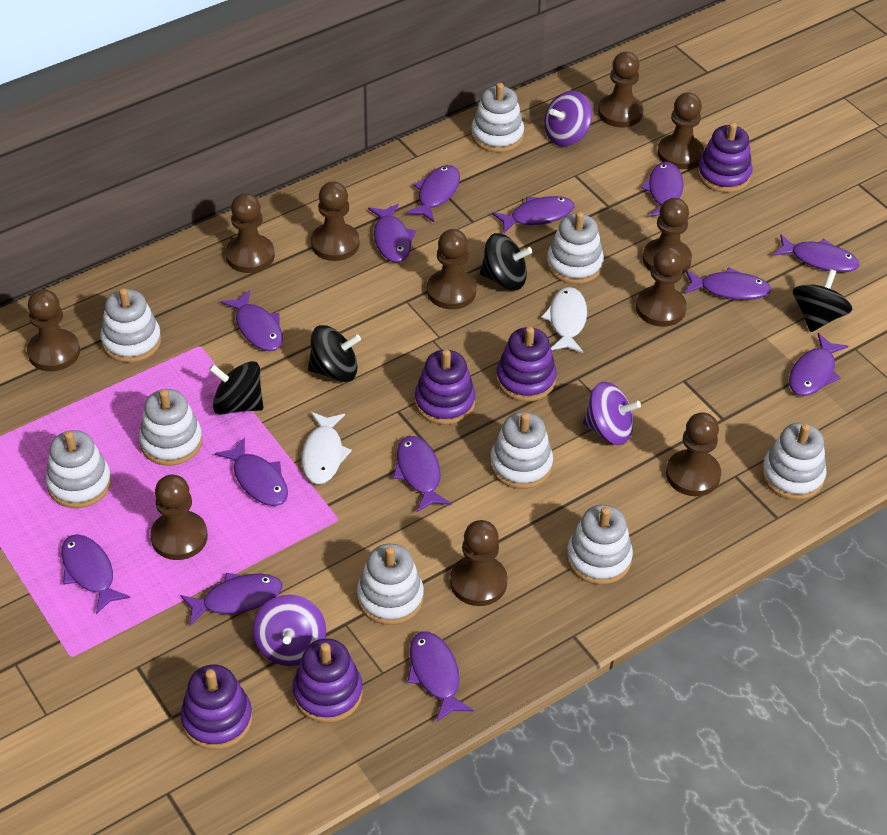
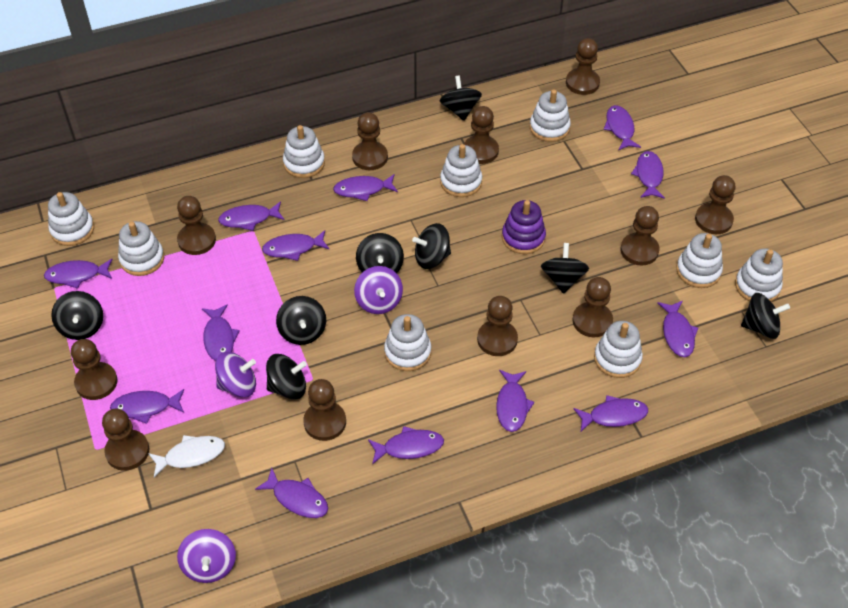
black spinning top: [209,361,263,415] [308,325,361,382] [480,233,533,290] [793,269,853,332] = 4 -> [51,291,103,340] [266,354,307,399] [276,296,326,345] [356,233,404,273] [412,223,451,269] [440,75,482,121] [541,243,589,294] [741,293,790,339] = 8
purple stacking toy: [180,665,252,750] [293,638,363,723] [414,349,476,425] [496,327,557,402] [697,122,752,193] = 5 -> [502,200,546,254] = 1
white fish: [302,412,352,484] [541,287,587,353] = 2 -> [148,435,225,477] = 1

